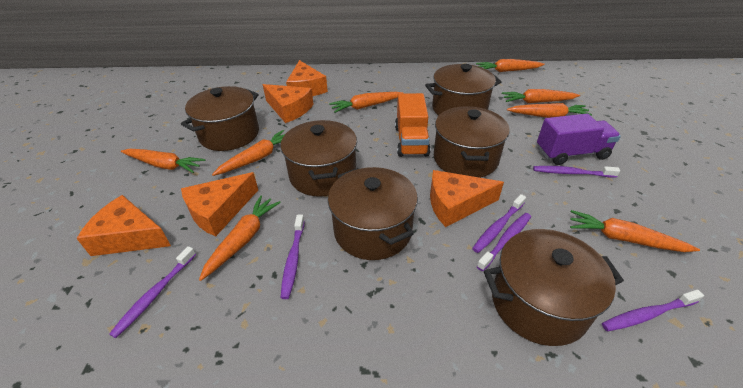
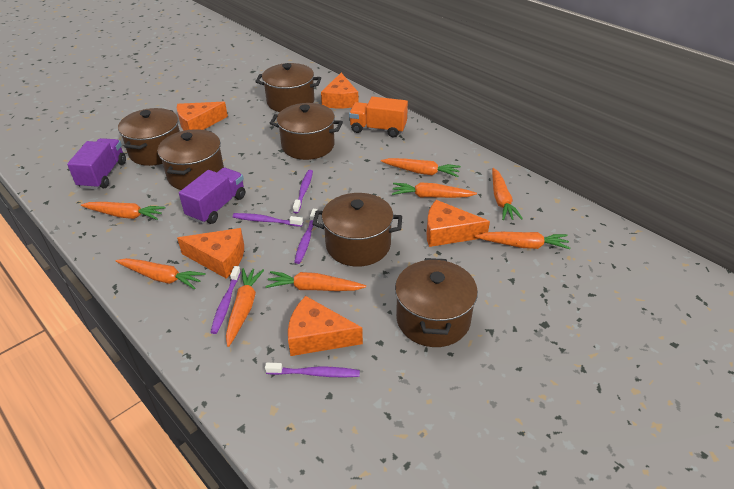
purple toothbrush: [109,246,196,338] [281,215,305,299] [472,194,526,253] [477,213,531,271] [533,166,620,178] [602,290,704,331] = 6 -> [211,266,241,334] [233,213,303,227] [265,363,360,377] [293,170,313,214] [294,209,318,264] = 5
purple truck: [537,114,621,165] = 1 -> [67,138,126,190] [179,168,245,224] = 2

